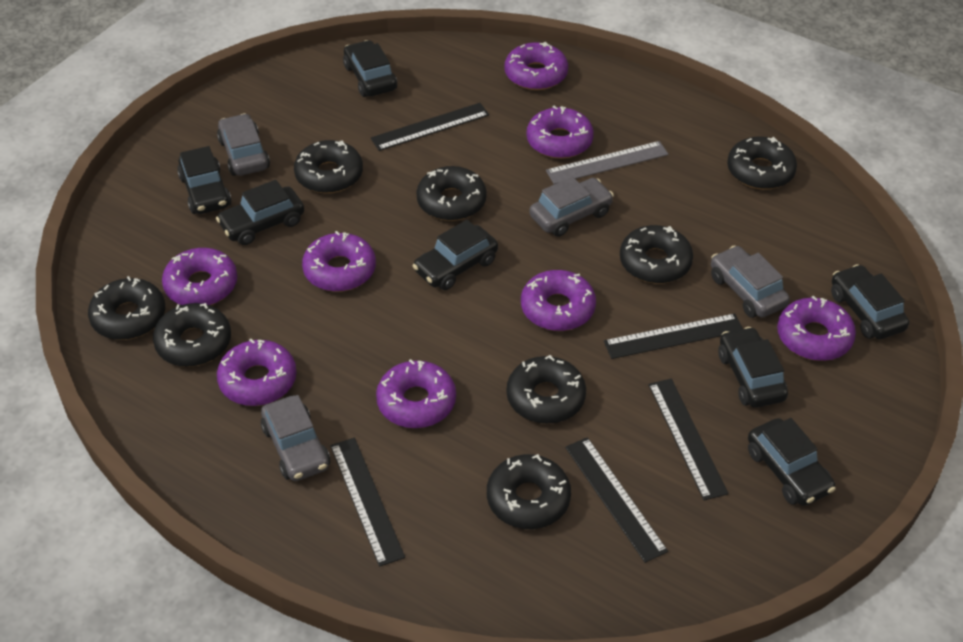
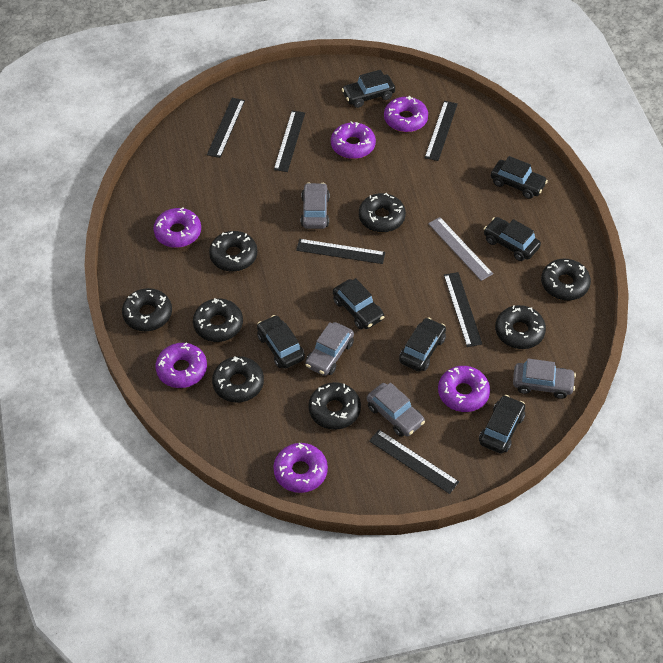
black ruler: [330,438,405,567] [371,103,489,151] [565,437,668,563] [604,313,743,359] [648,379,728,500] = 5 -> [207,98,245,158] [274,111,305,172] [296,239,385,264] [369,430,459,494] [425,101,458,161] [444,272,482,347] = 6
purple donut: [162,248,237,305] [217,339,296,406] [302,231,376,292] [376,359,456,428] [505,42,568,90] [521,270,596,331] [526,106,594,159] [777,296,856,361] = 8 -> [153,208,201,248] [156,342,207,388] [273,443,328,493] [331,121,376,159] [384,96,428,132] [438,366,490,412] = 6

